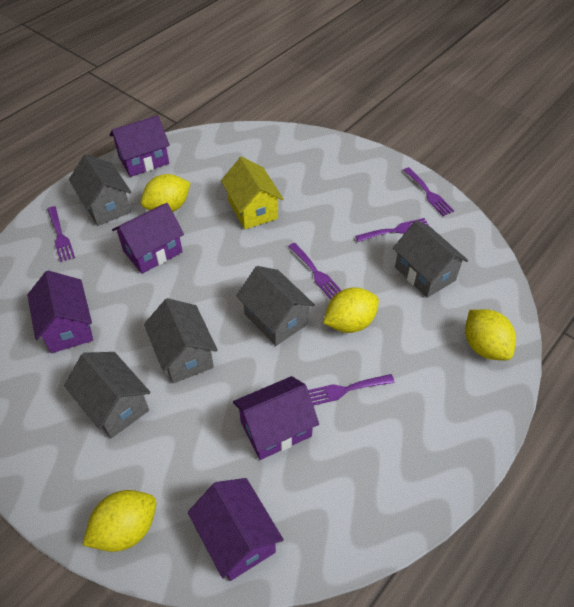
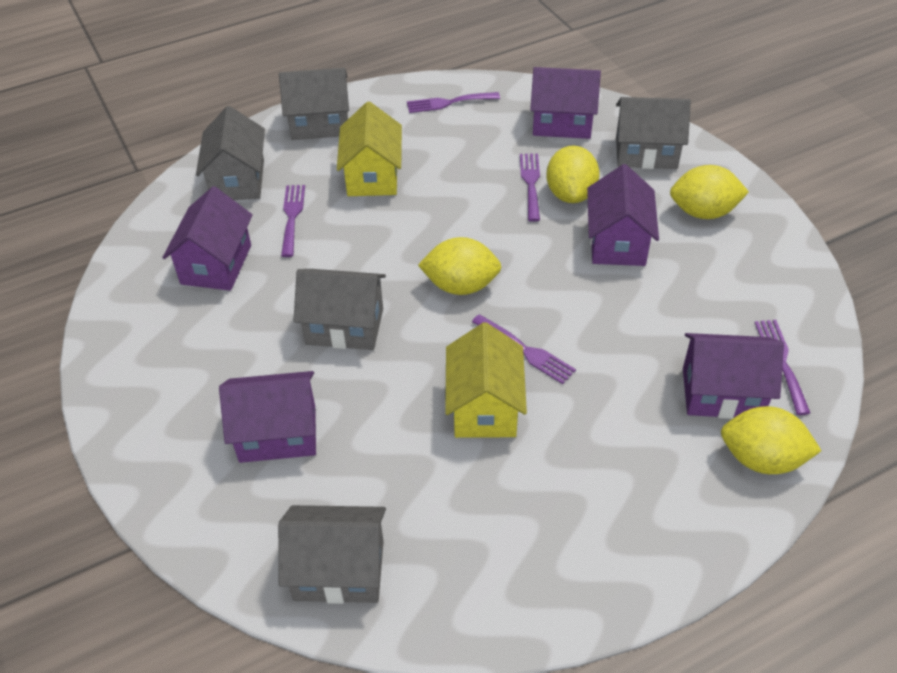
yellow house: [221,157,283,229] = 1 -> [337,101,402,196] [445,322,527,438] = 2

